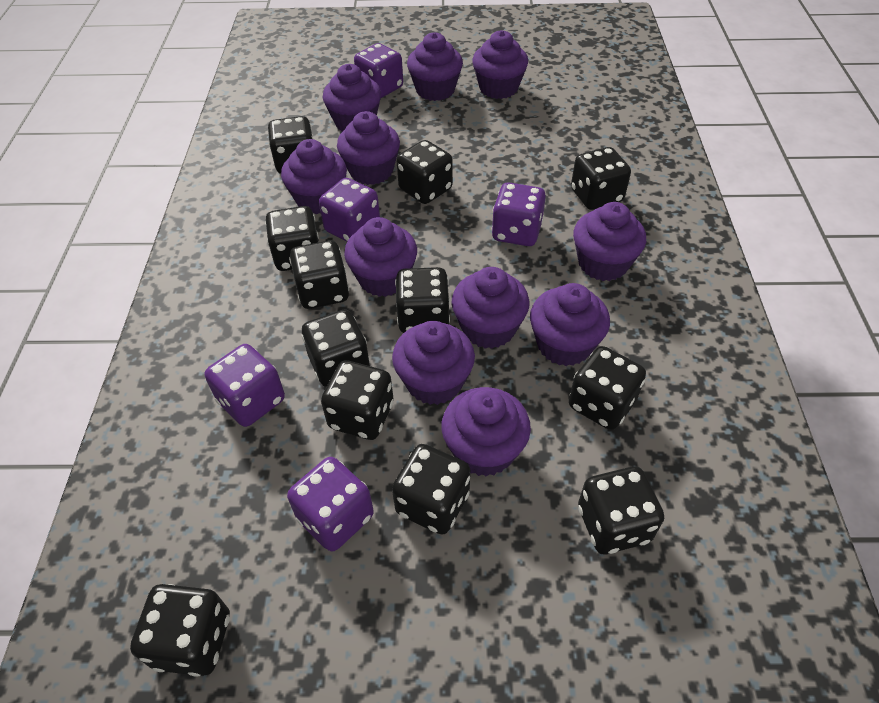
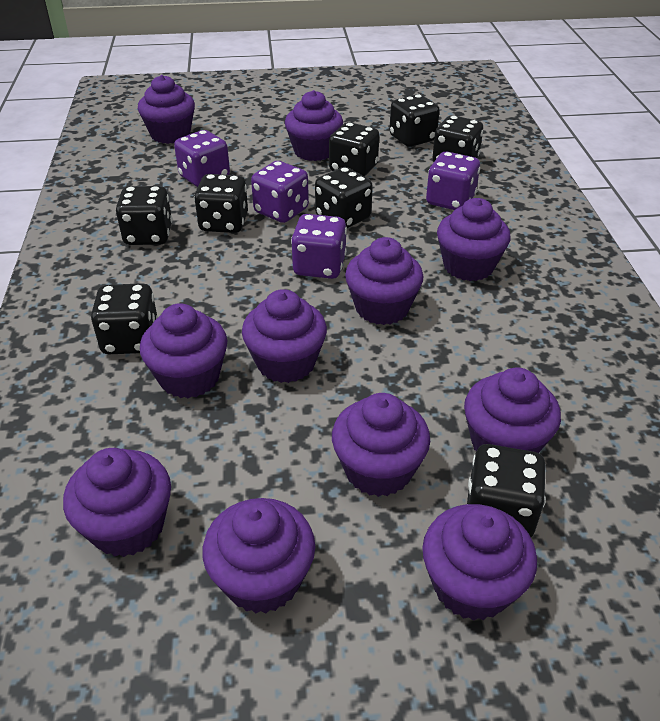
black dice: [130,584,230,677] [265,206,319,271] [268,116,313,174] [289,240,349,309] [302,309,370,387] [321,360,394,440] [392,444,470,535] [395,267,450,333] [396,140,453,204] [569,346,646,430] [571,147,631,210] [578,466,664,554] = 12 -> [91,283,158,354] [116,186,172,245] [194,174,248,233] [315,167,373,228] [329,122,379,176] [389,94,440,147] [432,115,483,162] [467,444,546,537] = 8
purple dice: [205,344,285,427] [287,457,374,551] [319,178,380,242] [354,43,403,98] [492,183,546,246] = 5 -> [174,130,230,187] [251,161,309,223] [291,214,347,279] [426,152,480,210] = 4

